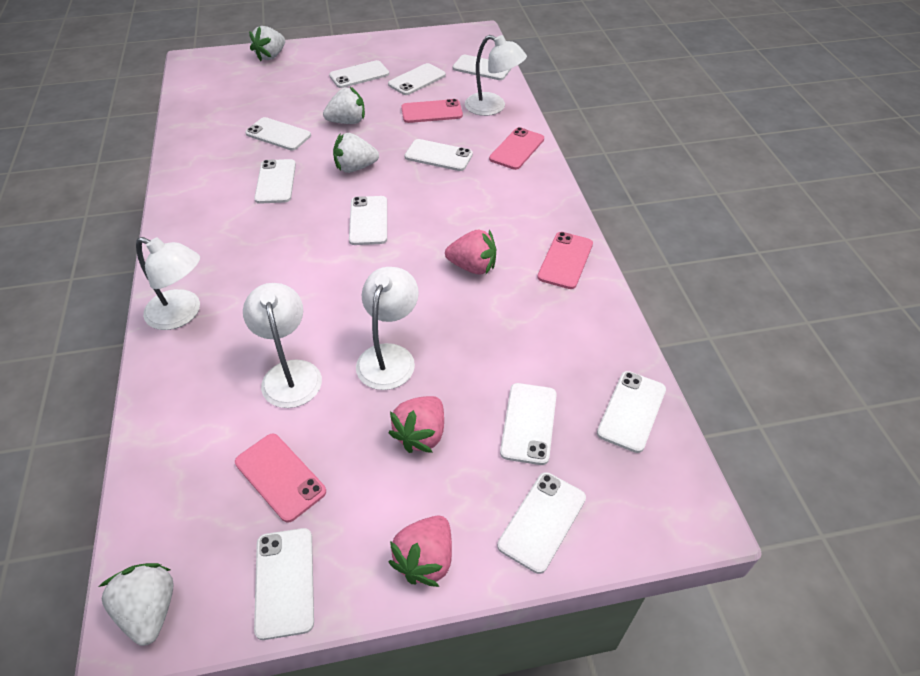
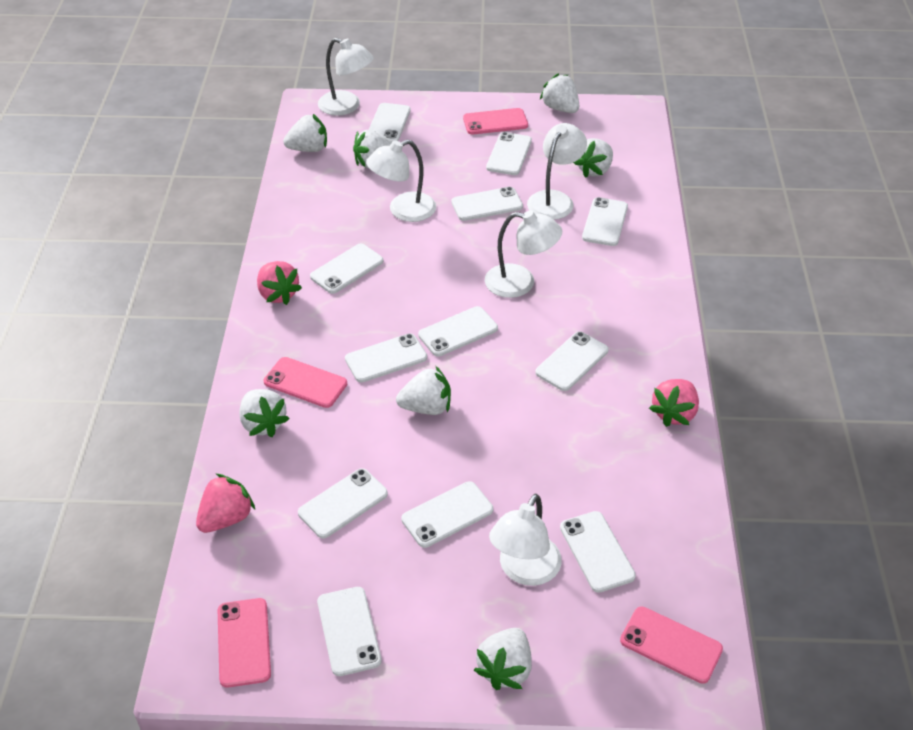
white lamp: [136,237,200,330] [243,283,322,408] [356,267,419,390] [465,35,527,116] = 4 -> [318,38,374,116] [366,140,436,222] [485,211,562,298] [489,494,562,586] [527,123,587,220] = 5
white phone: [245,117,311,151] [254,159,296,204] [254,528,314,640] [329,60,389,88] [349,196,387,245] [388,63,446,95] [405,139,473,171] [453,55,511,80] [497,472,586,574] [500,383,557,465] [597,371,666,453] = 11 -> [298,468,388,539] [310,244,383,294] [317,587,382,676] [345,333,427,383] [369,103,411,141] [401,481,493,548] [418,306,498,357] [451,187,523,221] [486,132,532,175] [535,331,609,391] [560,511,636,593] [582,197,628,246] = 12
white strawberry: [99,563,174,646] [249,26,285,61] [323,87,365,124] [333,133,379,173] = 4 -> [239,389,289,437] [283,114,327,152] [353,130,392,168] [396,366,451,415] [474,628,532,690] [540,73,579,113] [573,138,613,178] = 7

